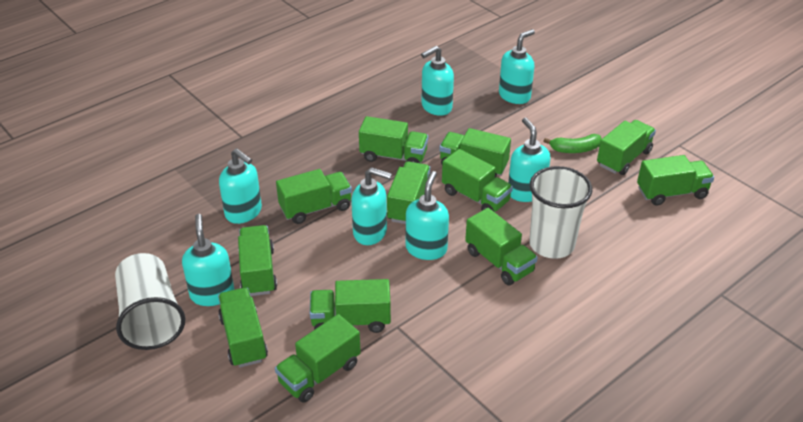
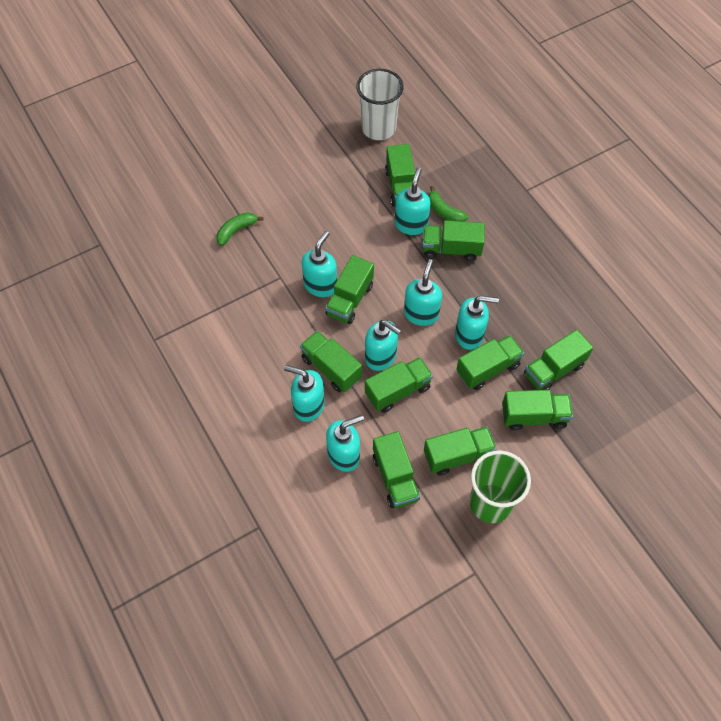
green banana: [543,134,602,153] = 1 -> [216,212,263,246] [429,186,468,221] = 2
green cup: none = 0 -> [470,451,531,523] = 1
green truck: [218,288,268,367] [238,225,277,296] [275,314,361,403] [276,169,352,224] [309,279,391,333] [359,116,428,163] [387,161,430,224] [439,128,511,178] [442,149,513,212] [465,208,538,285] [597,120,656,175] [637,155,714,206] = 12 -> [300,331,362,392] [325,255,374,324] [365,357,433,413] [373,431,420,508] [385,144,415,207] [422,220,485,261] [424,426,497,476] [456,335,524,390] [502,390,573,430] [524,330,593,390] = 10
white cup: [115,253,185,350] [529,166,592,259] = 2 -> [356,69,404,140] = 1

